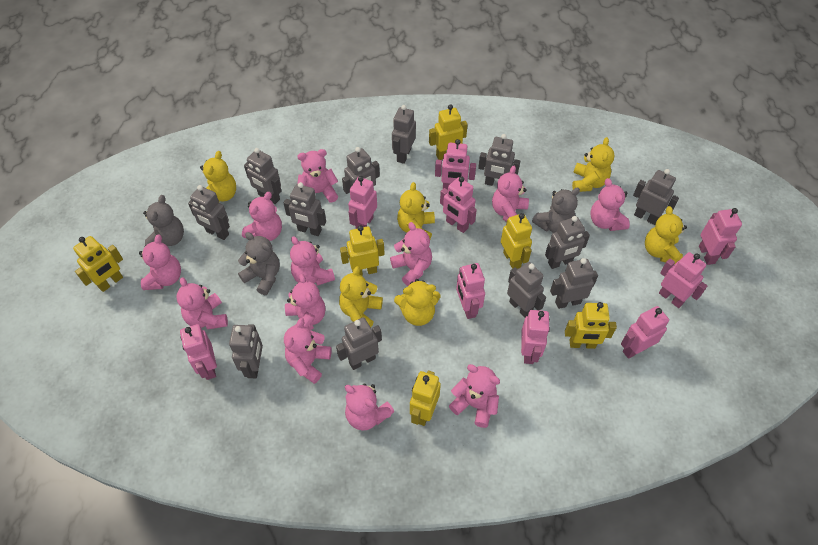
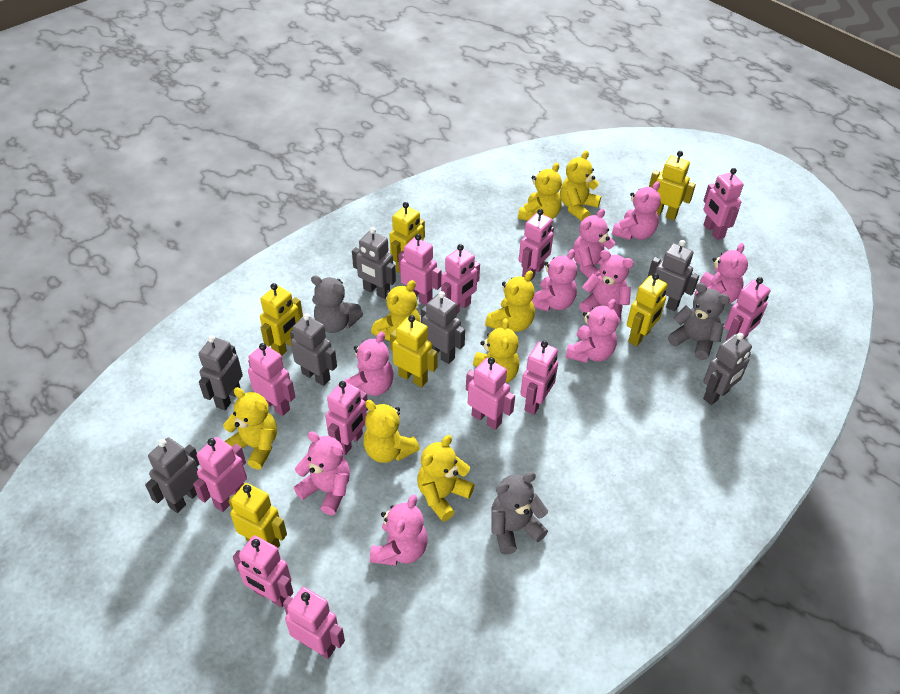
grey robot: [188,185,230,240] [229,324,263,378] [244,148,282,204] [284,182,326,236] [336,317,382,370] [342,147,380,194] [392,105,416,164] [478,134,520,186] [507,262,546,317] [545,216,590,269] [550,258,598,309] [633,169,679,225] = 12 -> [145,438,200,513] [199,335,243,410] [290,313,337,386] [352,227,396,299] [421,291,465,364] [648,240,699,311] [703,333,752,405] = 7
pink robot: [180,324,217,380] [348,176,377,229] [435,139,476,190] [440,176,477,233] [456,263,485,319] [521,310,550,364] [621,306,669,359] [659,252,707,308] [699,208,742,265] = 9 -> [193,437,247,512] [233,535,293,607] [248,343,295,416] [283,587,345,659] [325,381,368,455] [398,234,442,305] [441,244,480,314] [466,357,515,430] [519,209,554,281] [520,341,558,415] [703,168,743,240] [724,277,770,341] = 12
pink teddy bear: [139,234,181,290] [176,277,228,329] [242,192,282,241] [284,318,332,384] [285,274,325,330] [290,236,335,286] [297,149,338,203] [345,384,394,431] [390,222,432,286] [449,364,500,428] [492,165,529,222] [590,178,630,231] = 12 -> [294,431,350,515] [344,331,394,396] [370,495,428,566] [532,249,577,312] [566,299,618,363] [573,209,615,279] [579,250,634,323] [612,181,661,240] [694,243,748,304] = 9
yellow teddy bear: [200,151,236,202] [339,266,383,327] [394,279,441,326] [397,182,435,239] [572,137,615,192] [645,206,687,263] = 6 -> [223,387,277,470] [363,400,420,463] [371,280,421,341] [417,435,475,522] [473,318,519,383] [485,270,535,332] [518,163,562,221] [560,150,601,221] = 8

